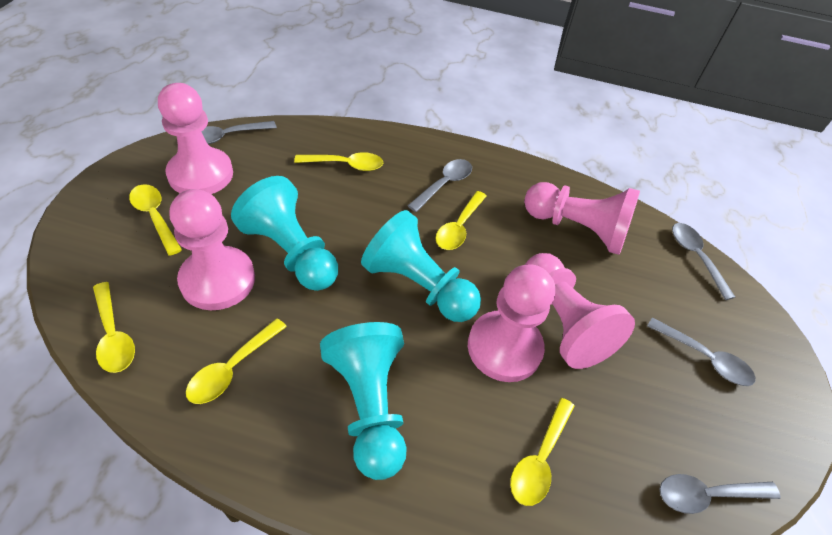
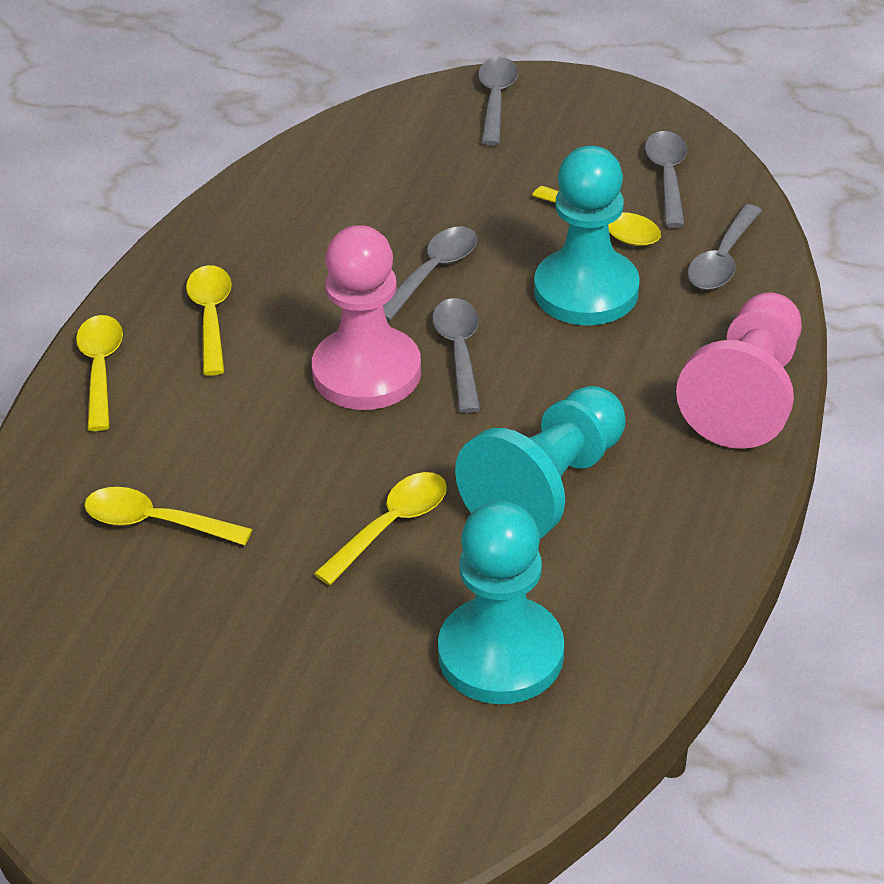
pink pawn: [158,83,233,194] [169,189,255,310] [468,264,555,382] [524,182,640,255] [525,253,635,369] = 5 -> [312,225,421,410] [676,292,802,449] = 2
yellow spoon: [93,282,135,373] [129,184,182,256] [186,318,287,404] [294,152,383,171] [435,191,487,250] [510,398,574,506] = 6 -> [76,315,123,431] [84,487,252,545] [186,265,232,376] [314,472,447,585] [532,186,661,246] = 5

